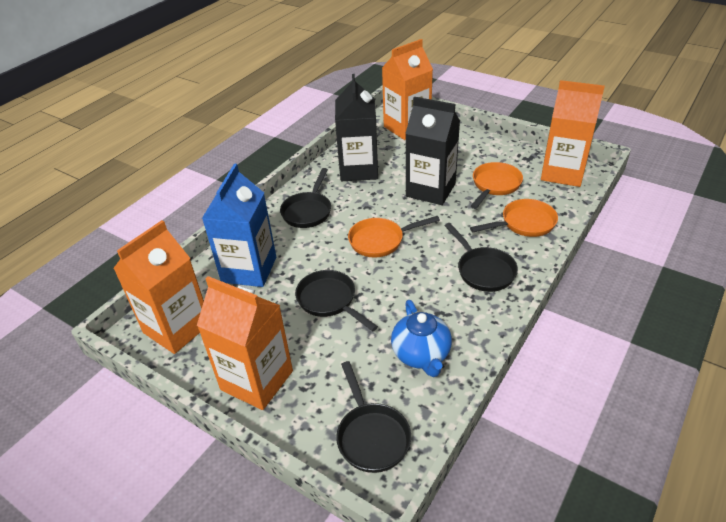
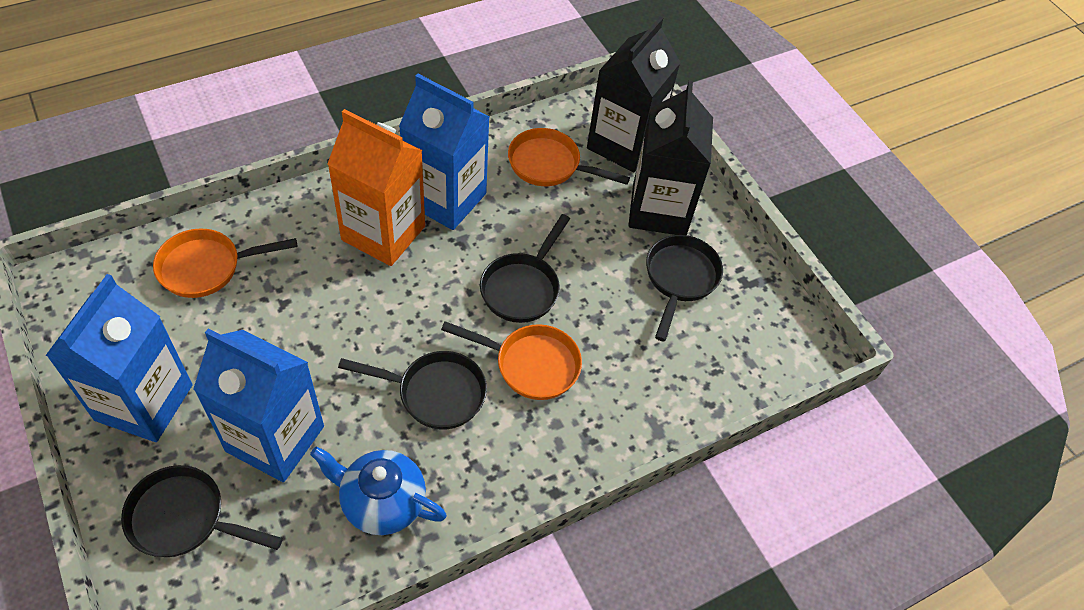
blue carton: [202,164,276,287] = 1 -> [45,274,193,442] [193,329,324,482] [399,74,490,230] = 3
orange carton: [113,220,204,354] [197,276,293,410] [382,39,433,140] [541,80,605,187] = 4 -> [327,109,425,266] = 1

